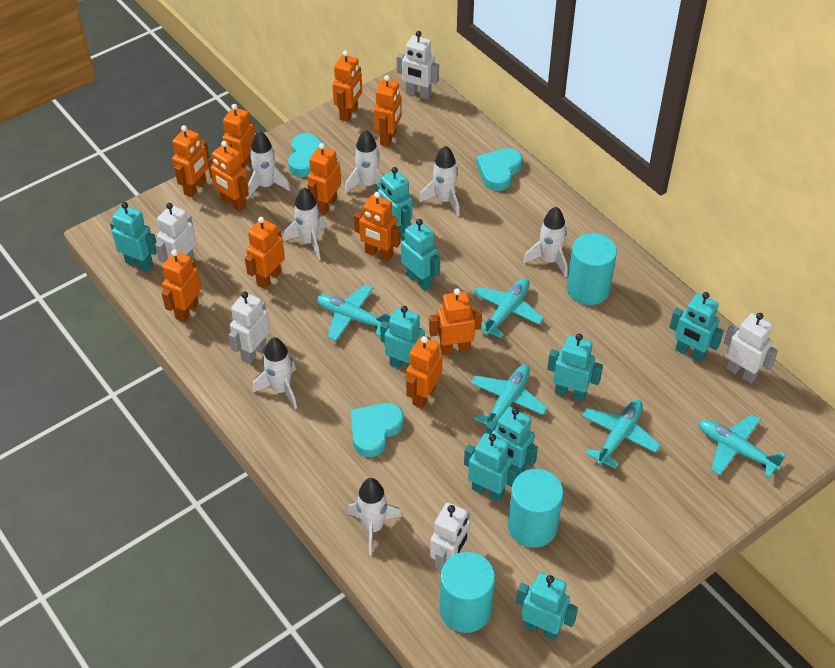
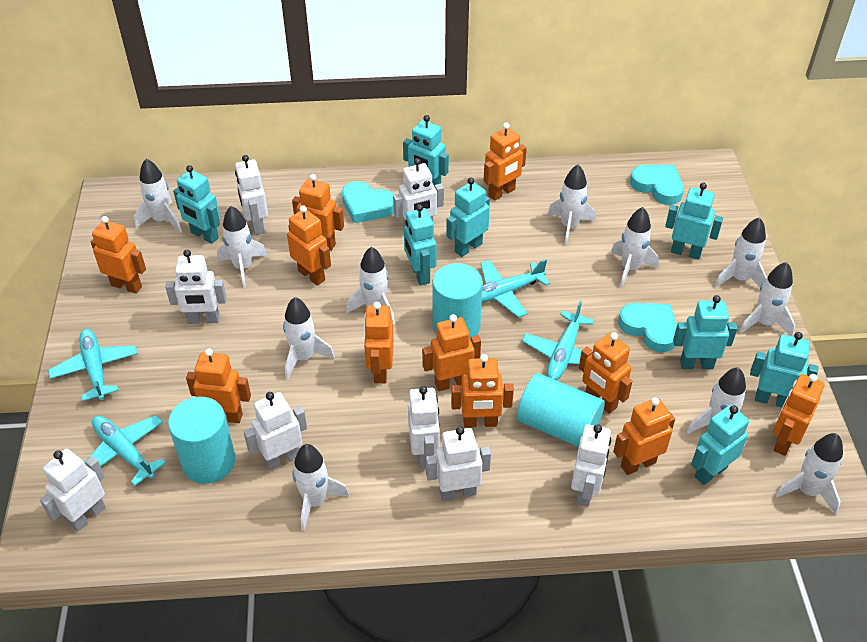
turquoise plane: [316,284,393,341] [471,365,548,425] [473,278,544,338] [582,399,661,469] [699,414,785,478] = 5 -> [48,329,138,401] [84,415,166,486] [481,259,550,318] [522,301,594,380] = 4
turquoise robot: [110,202,157,272] [377,167,412,239] [380,306,431,369] [401,219,440,291] [464,433,519,502] [485,407,538,475] [516,572,578,640] [547,334,603,402] [669,292,724,362] = 9 -> [173,165,220,244] [403,115,449,187] [404,204,436,286] [446,177,490,257] [665,183,723,260] [673,295,737,369] [691,405,749,485] [750,332,818,407] = 8
white robot: [155,203,196,263] [229,291,270,364] [397,31,439,99] [430,502,470,573] [724,313,778,384] = 5 -> [40,448,106,532] [165,250,227,324] [235,155,268,235] [244,392,307,470] [393,158,444,229] [408,386,440,468] [426,426,491,501] [571,424,611,507] = 8
white rocket: [246,131,291,199] [252,337,297,409] [283,187,326,260] [345,130,382,193] [347,478,402,555] [419,146,460,216] [523,206,567,277] = 7 -> [134,159,182,233] [217,206,267,288] [283,297,335,380] [292,444,349,531] [346,247,395,325] [548,165,595,245] [611,207,659,288] [687,367,746,446] [714,217,767,288] [739,262,795,336] [775,433,843,515] = 11

